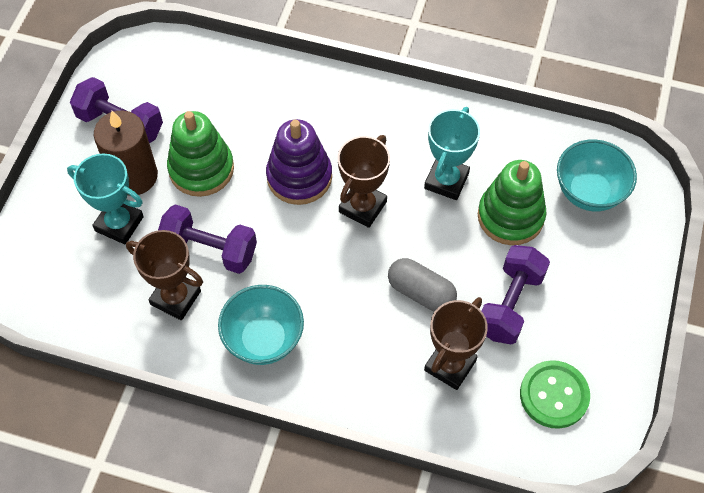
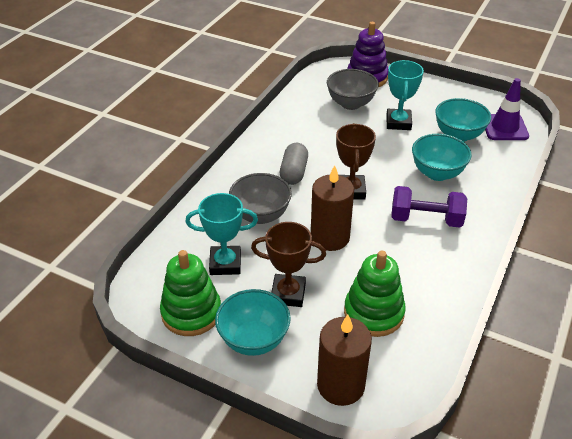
brown candle: [94,111,158,196] = 1 -> [311,165,354,251] [317,315,372,406] = 2
brown trophy: [126,230,203,320] [338,135,390,228] [424,297,488,390] = 3 -> [251,222,326,307] [336,123,376,199] = 2
green button: [520,360,590,429] = 1 -> none = 0
grey bowl: none = 0 -> [229,173,292,224] [327,69,379,110] = 2
purple dumbbell: [70,77,163,144] [158,204,257,274] [481,245,550,344] = 3 -> [392,186,467,228] = 1
purple traffic cone: none = 0 -> [485,78,529,140] = 1
turquoise bowl: [218,285,304,365] [557,139,637,212] = 2 -> [215,289,291,356] [412,134,472,181] [435,98,491,142] = 3

